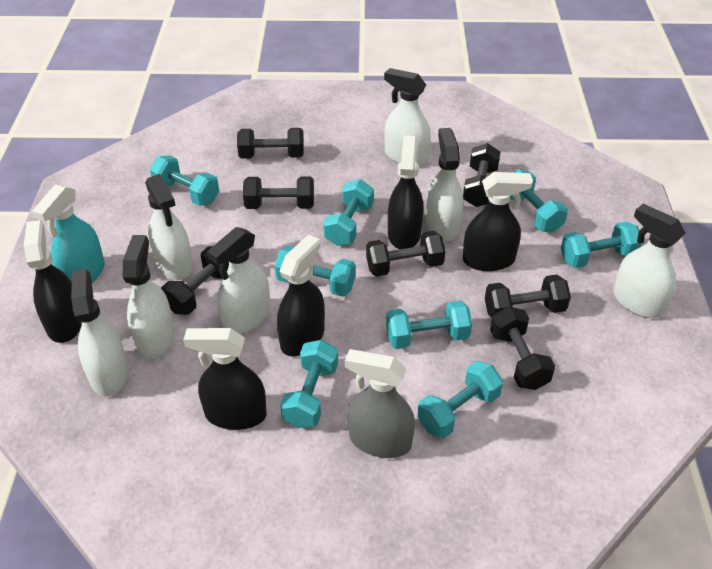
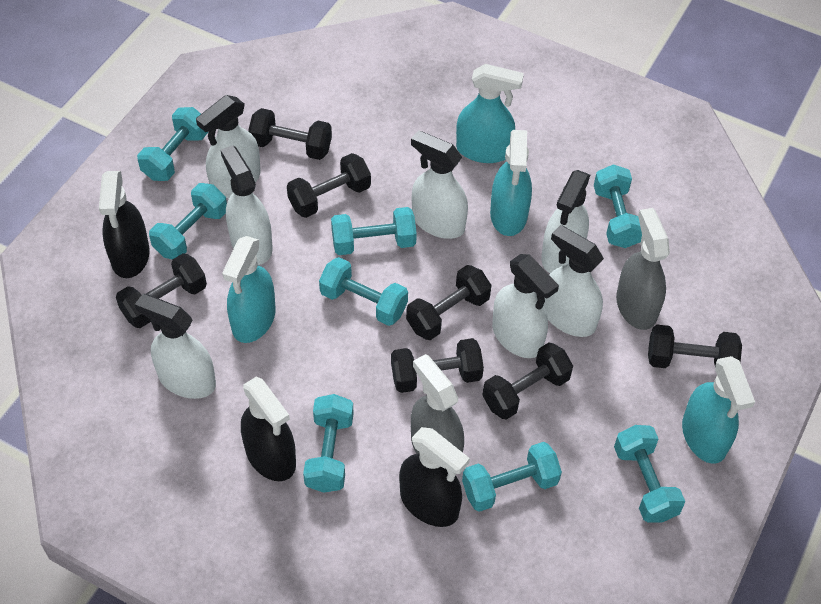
black spray bottle: [24,220,82,343] [183,328,267,430] [277,235,325,356] [388,135,424,249] [463,172,533,271] = 5 -> [99,171,150,278] [241,377,296,481] [399,427,470,527] = 3
grey spray bottle: [345,349,415,458] = 1 -> [411,354,464,454] [616,208,670,330] = 2
turquoise spray bottle: [32,184,105,283] = 1 -> [222,236,276,343] [456,64,524,163] [490,130,532,236] [682,356,755,464] = 4

